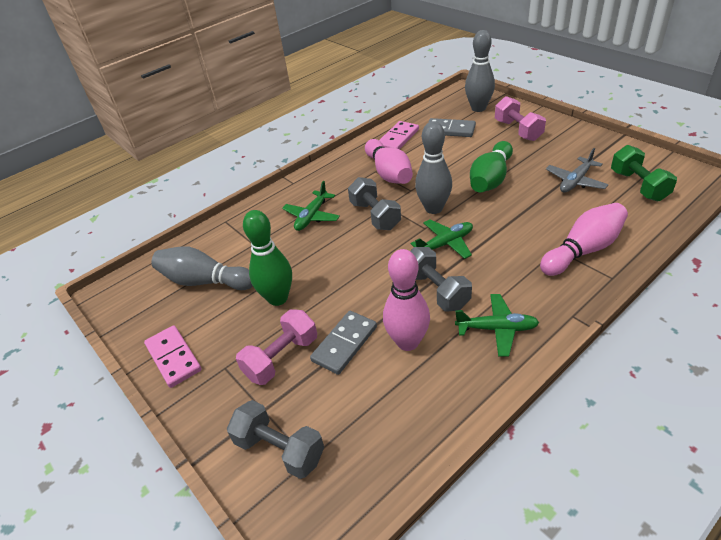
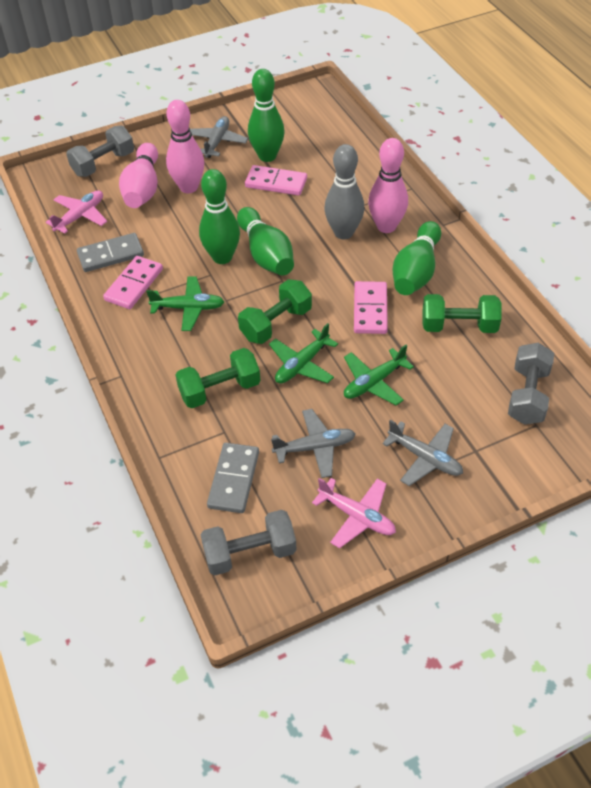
green bowling pin: [243,210,292,306] [470,141,513,192] = 2 -> [199,169,240,264] [237,207,294,275] [248,69,285,162] [392,221,441,295] = 4
green dumbbell: [611,145,677,201] = 1 -> [176,348,261,408] [238,279,312,344] [422,294,501,333] = 3
grey bowling pin: [151,246,253,290] [415,121,452,214] [465,30,495,112] = 3 -> [324,144,364,239] = 1
grey plane: [546,148,609,192] = 1 -> [190,116,248,158] [271,409,355,478] [382,420,463,486] = 3
pink domino: [144,325,202,388] [379,121,419,149] = 2 -> [103,256,163,309] [245,165,307,196] [354,281,388,334] = 3
pink dumbbell: [236,309,317,385] [495,96,546,141] = 2 -> none = 0
pink plane: none = 0 -> [46,190,107,234] [312,478,396,548] = 2

